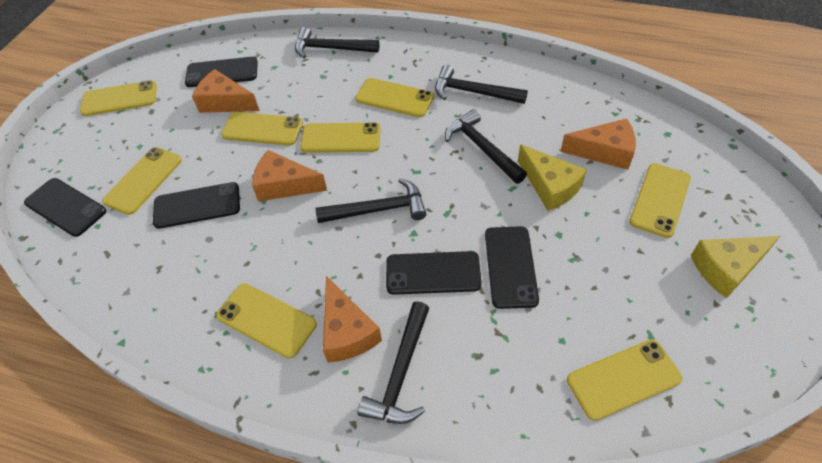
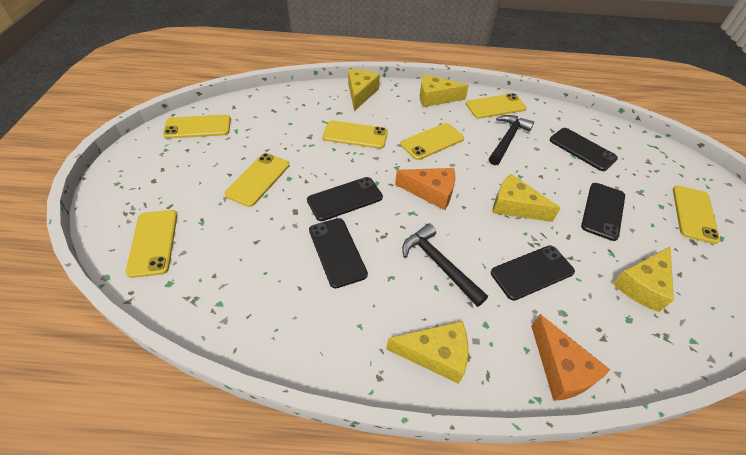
black hammer: [295,27,379,58] [316,178,427,223] [357,301,429,424] [435,65,528,104] [445,109,527,184] = 5 -> [402,223,488,307] [489,115,534,165] = 2
orange cheese: [192,69,260,113] [252,150,327,202] [323,276,382,363] [560,118,636,170] = 4 -> [395,168,455,210] [531,314,610,401] = 2
yellow cheese: [518,144,587,211] [691,236,780,299] = 2 -> [348,69,380,111] [386,321,468,384] [420,74,469,107] [493,174,561,222] [612,246,674,312] = 5
yellow phone: [80,80,157,116] [102,147,182,215] [216,283,317,358] [221,112,303,146] [300,123,381,153] [355,78,434,117] [567,339,682,421] [629,163,691,238] = 8 -> [125,210,177,278] [163,115,231,139] [224,153,289,207] [323,120,388,149] [400,123,464,160] [466,93,527,118] [673,186,720,244] = 7

